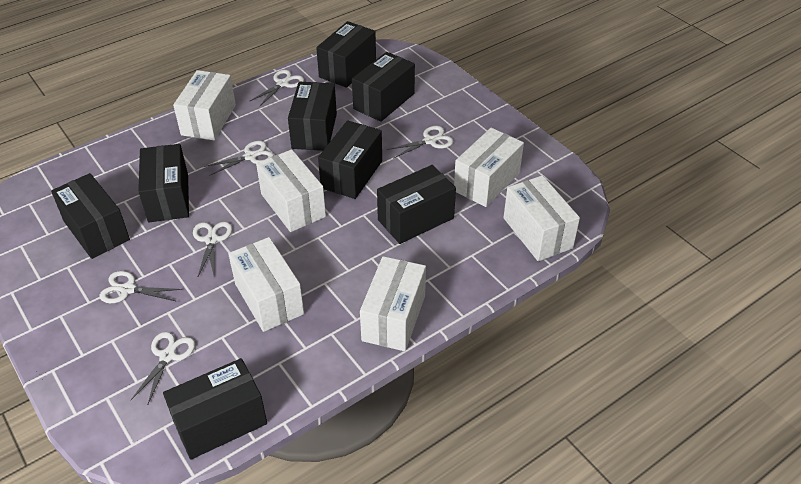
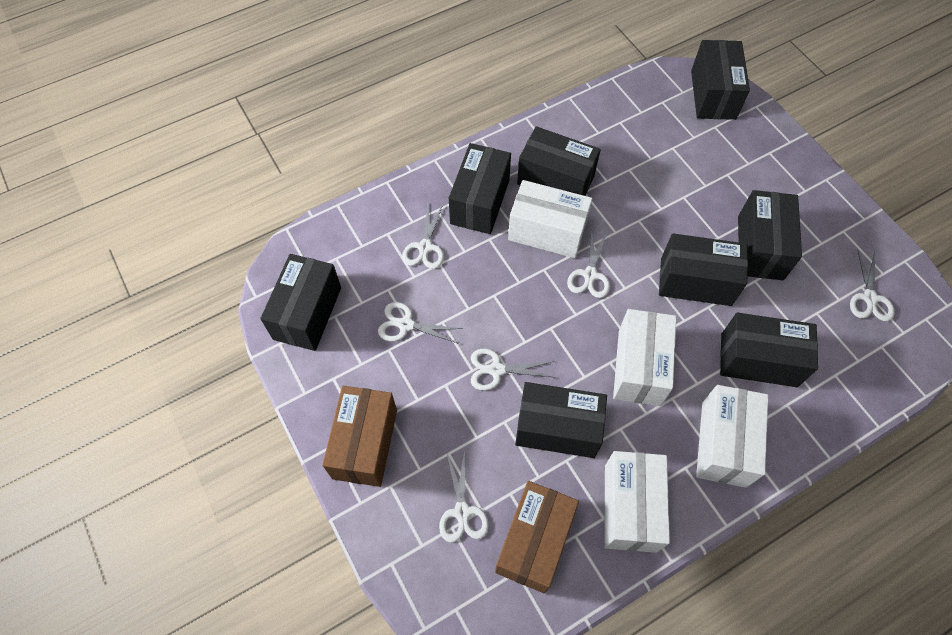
brown box: none = 0 -> [322,386,397,487] [495,481,579,593] = 2
white box: [173,70,236,140] [228,237,304,332] [256,149,326,232] [360,256,426,351] [454,128,524,207] [503,175,580,261] = 6 -> [508,180,592,258] [604,451,670,553] [613,309,676,406] [696,385,768,488] = 4

